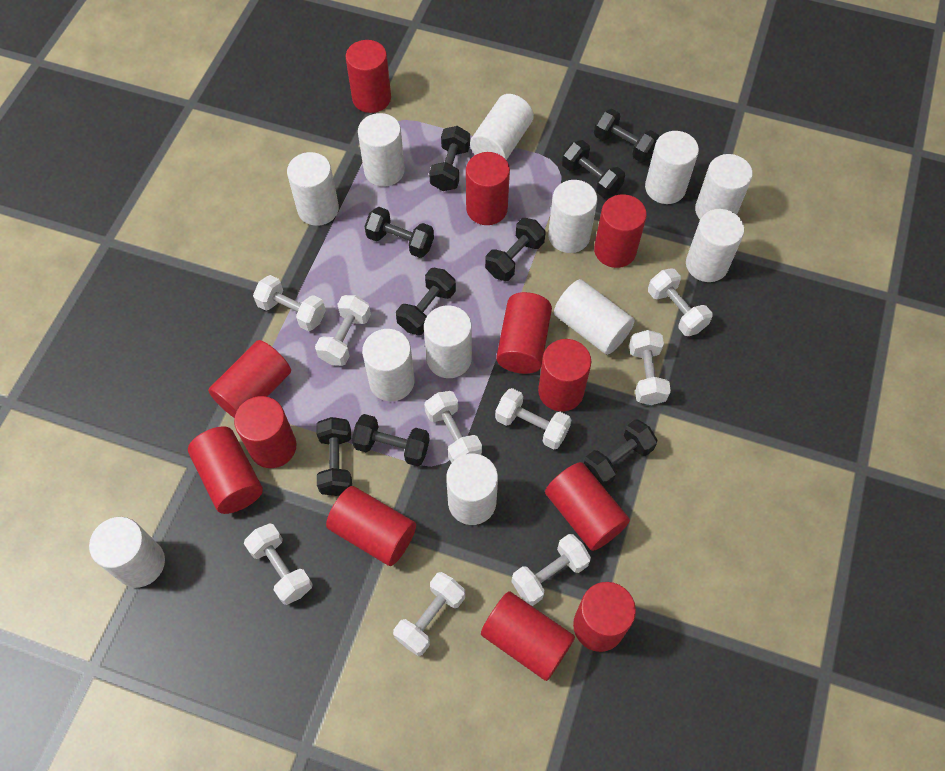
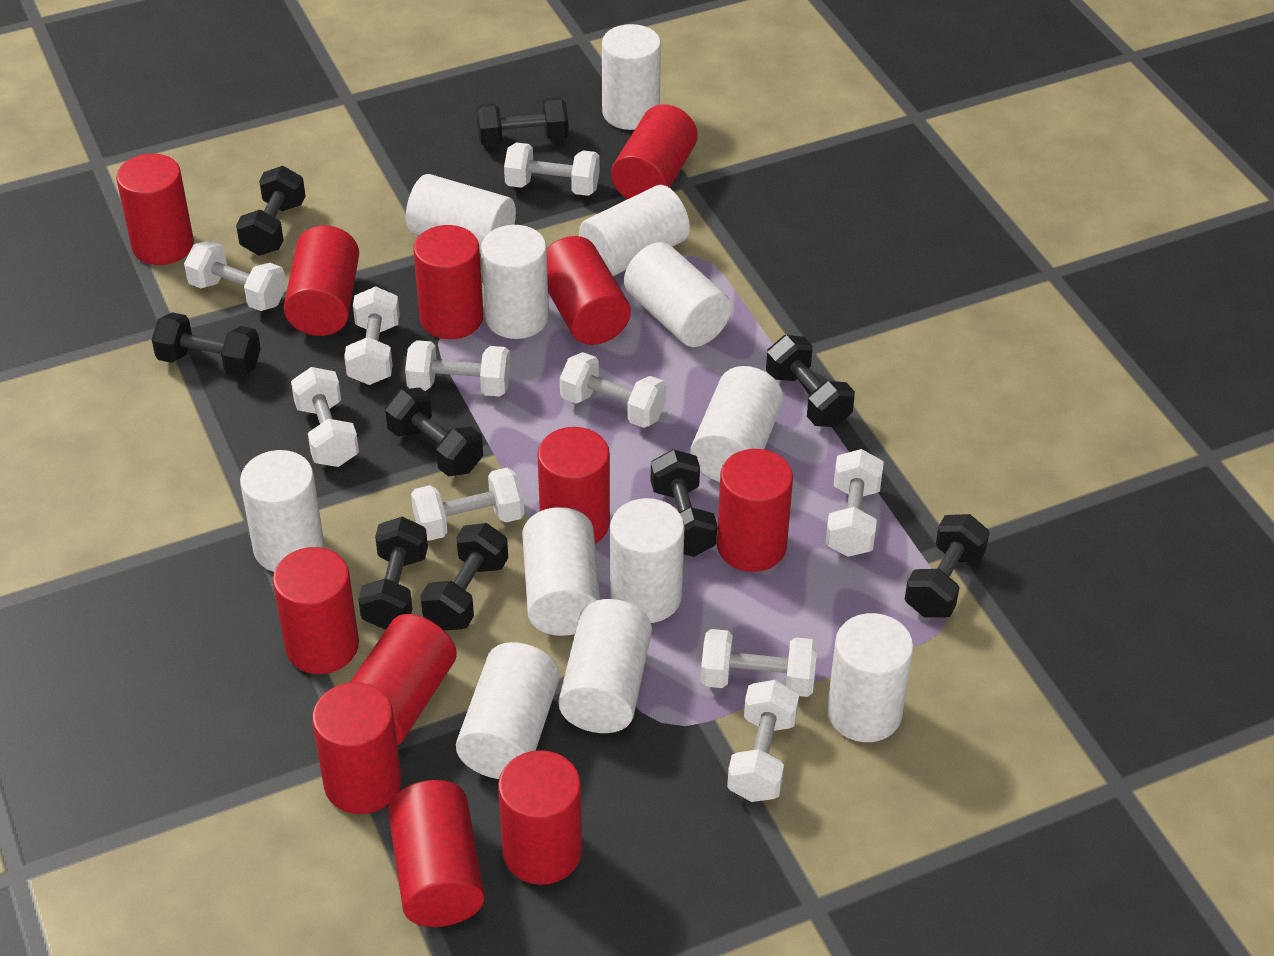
white dumbbell: [244,523,312,605] [253,275,326,331] [315,295,371,366] [393,572,465,656] [425,391,482,463] [495,388,571,449] [511,534,591,606] [629,330,671,405] [648,268,713,336] = 9 -> [184,241,286,311] [291,367,359,467] [344,286,400,385] [405,340,510,396] [411,468,524,541] [504,142,600,196] [560,352,667,428] [701,629,817,697] [727,680,799,802] [825,449,884,557] = 10

